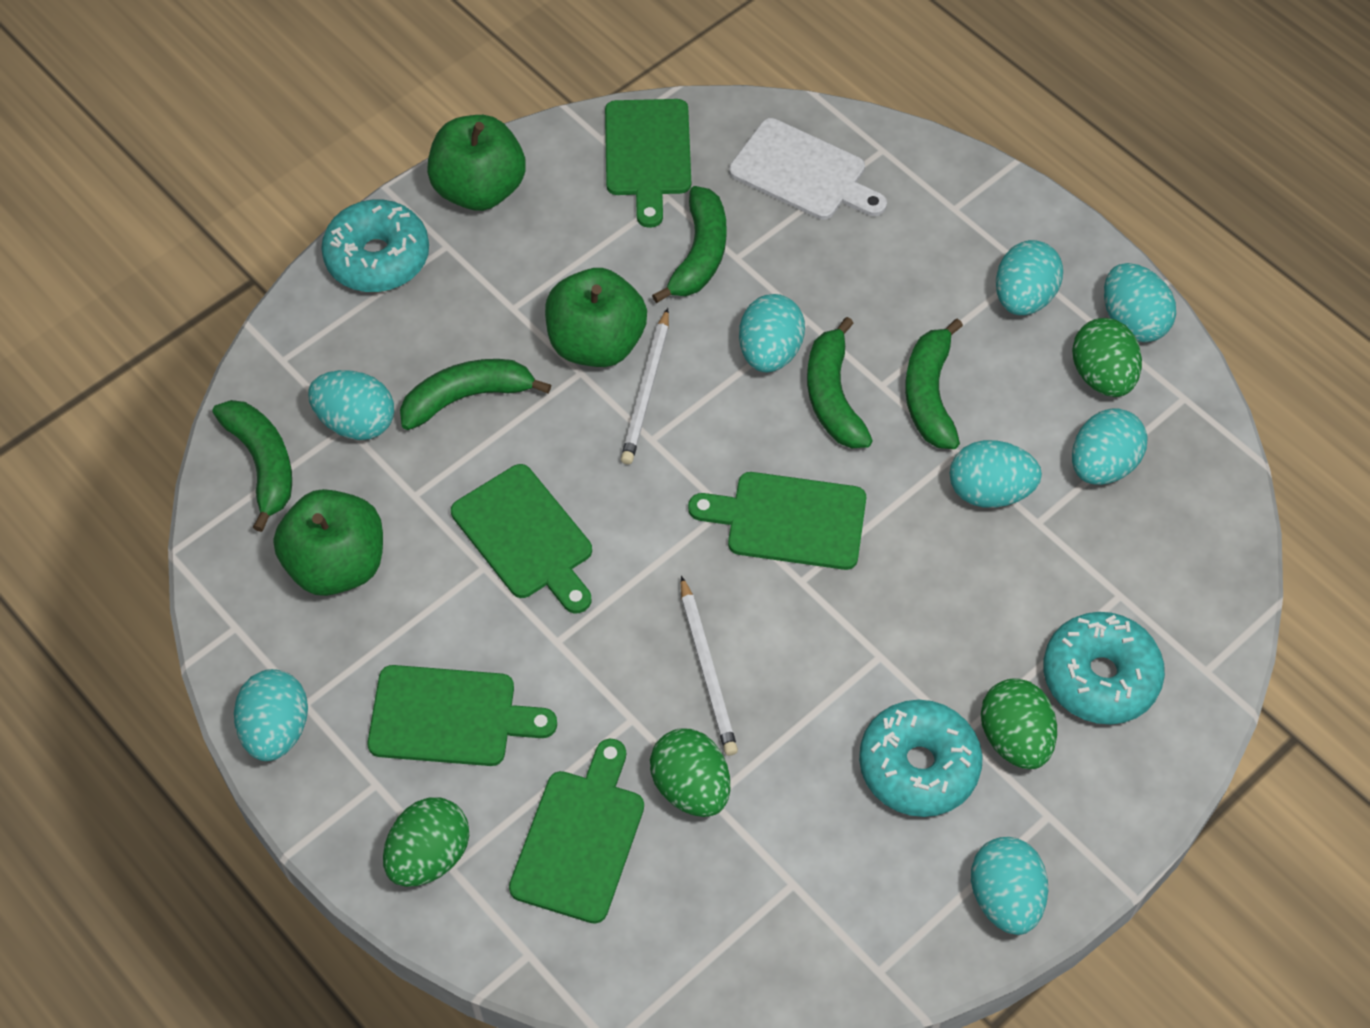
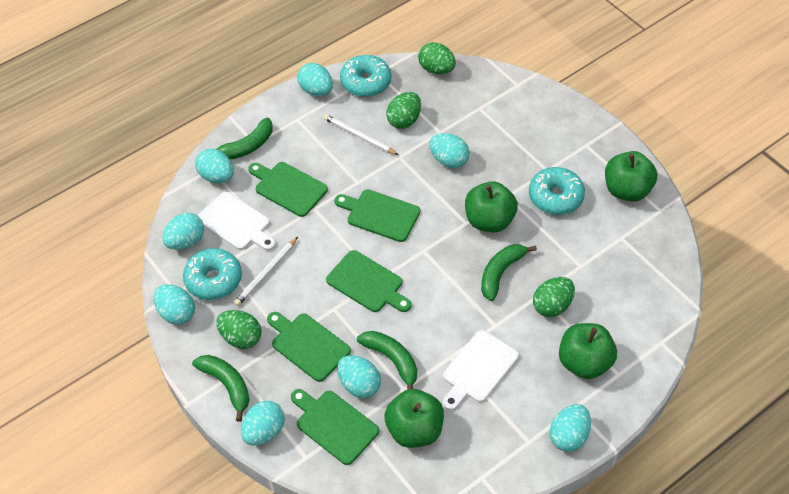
green apple: [274,489,383,596] [427,115,526,211] [545,268,647,367] = 3 -> [384,389,444,448] [465,181,518,232] [559,323,617,379] [605,151,657,201] = 4
green banana: [213,400,292,532] [400,359,551,430] [652,186,727,303] [807,317,873,448] [905,319,963,449] = 5 -> [192,355,250,422] [217,118,273,160] [357,331,417,390] [481,244,537,301] = 4
white cutting board: [729,118,887,220] = 1 -> [198,192,276,251] [443,330,519,410] = 2

